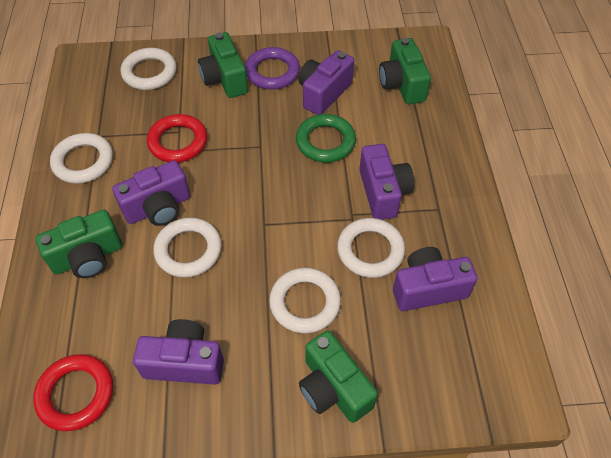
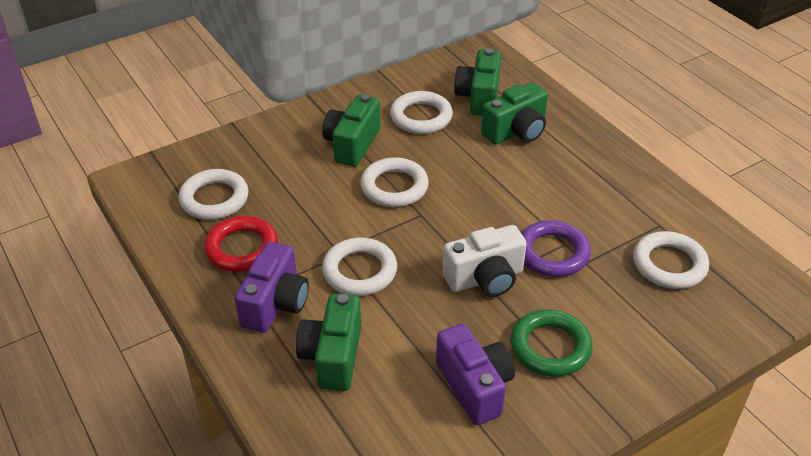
purple camera: [112,160,190,226] [133,319,224,385] [298,50,354,115] [359,144,414,220] [393,247,478,311] = 5 -> [234,242,309,333] [436,324,515,425] = 2
red ring: [33,354,113,431] [147,114,207,163] = 2 -> [204,216,278,272] = 1
white camera: none = 0 -> [442,225,527,297] = 1

